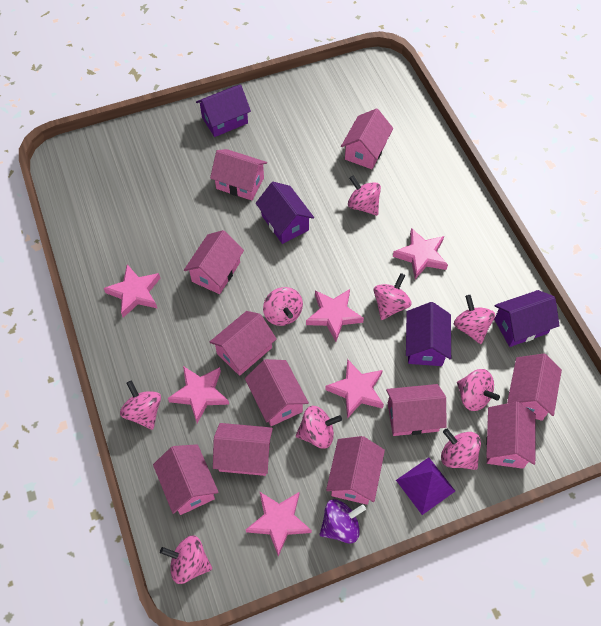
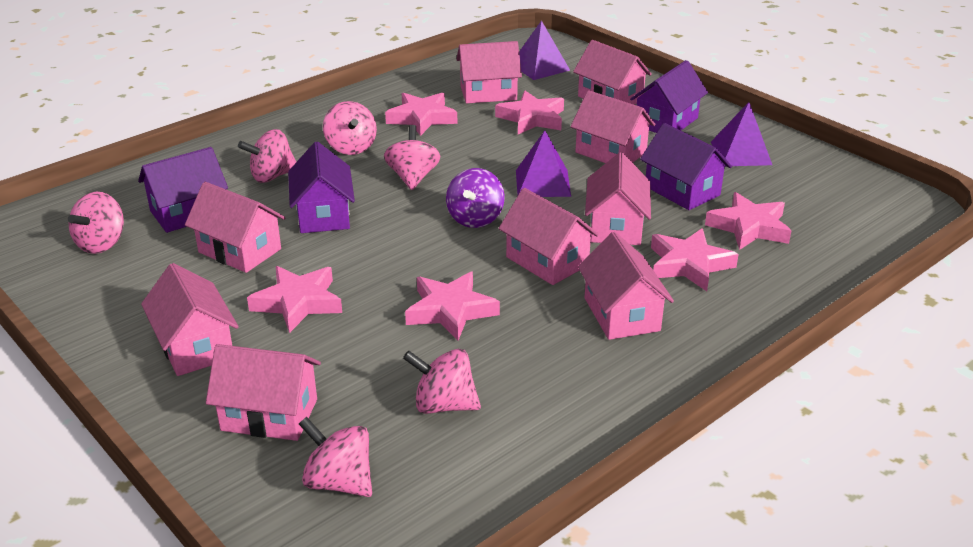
pink house: [153,444,219,515] [184,230,244,294] [210,149,267,200] [210,311,277,376] [213,423,273,476] [245,359,309,426] [326,436,385,505] [341,108,393,169] [386,384,447,436] [486,402,536,469] [507,353,562,421] = 11 -> [141,263,239,376] [185,182,285,273] [206,344,321,441] [456,41,522,103] [499,188,599,285] [570,90,655,163] [573,40,652,105] [578,232,674,340] [585,152,651,245] = 9
pink spinning top: [120,380,161,430] [160,535,212,584] [263,287,303,326] [296,406,342,449] [348,176,381,216] [373,273,412,320] [441,429,481,470] [454,295,495,344] [457,369,500,411] = 9 -> [68,192,124,254] [238,129,296,183] [299,417,372,497] [323,101,377,155] [384,125,440,190] [403,349,481,414] = 6
purple pyramid: [396,457,455,515] = 1 -> [516,130,571,197] [519,20,570,80] [711,102,772,166] = 3

